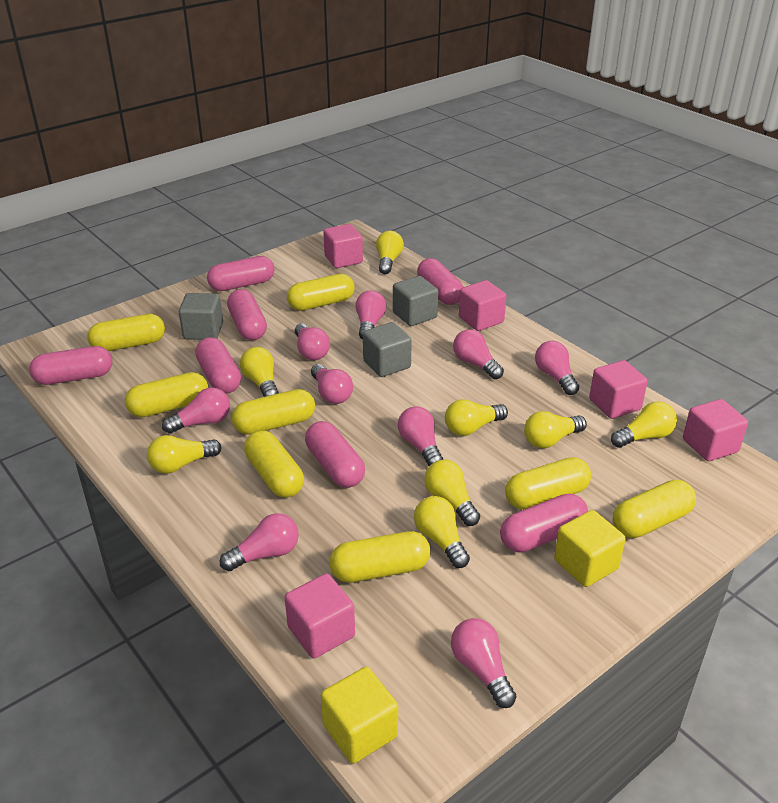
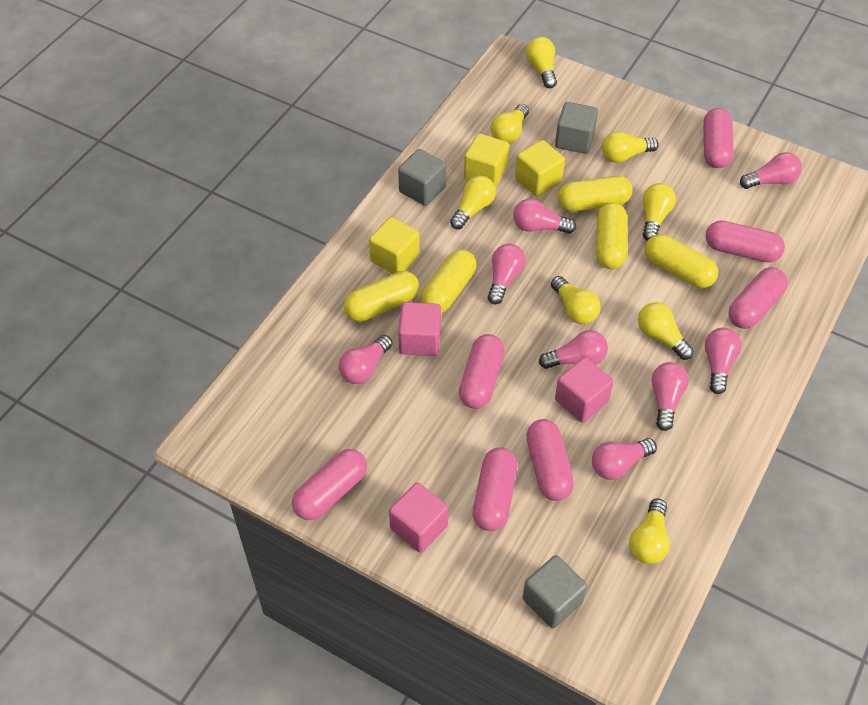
pink cube: [285,574,355,658] [323,224,363,268] [459,280,506,331] [589,360,648,419] [683,399,748,461] = 5 -> [389,482,449,553] [398,302,441,356] [555,357,613,422] = 3
pink light bulb: [162,387,230,434] [220,513,299,571] [295,323,330,360] [311,364,353,404] [355,290,386,340] [398,406,443,466] [451,618,516,708] [453,329,504,379] [535,341,579,395] = 9 -> [339,335,392,384] [488,244,526,304] [513,199,576,234] [539,330,608,369] [592,438,657,480] [652,362,689,431] [705,328,741,394] [740,152,802,189] = 8
yellow capsule: [87,314,165,351] [125,372,208,417] [232,389,315,435] [244,430,304,498] [287,274,355,311] [330,531,431,583] [505,457,591,510] [613,480,696,538] = 8 -> [344,271,419,322] [421,249,476,313] [558,176,633,212] [596,203,627,269] [645,234,718,288] = 5
yellow cube: [321,667,398,764] [554,510,626,587] = 2 -> [369,217,420,274] [464,133,509,188] [515,140,565,197] = 3

